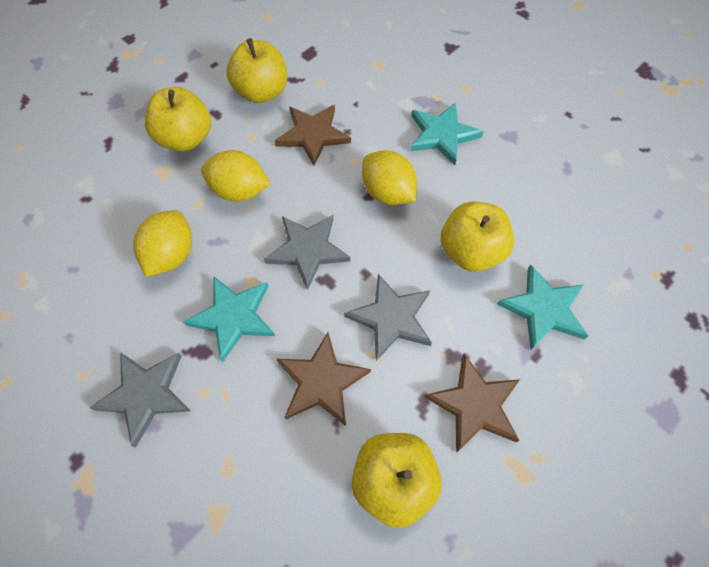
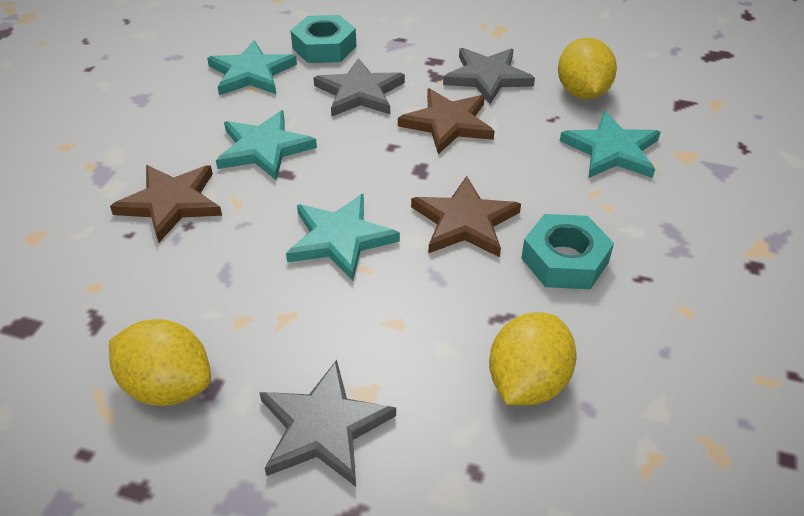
turquoise nut: none = 0 -> [290,15,357,63] [521,214,614,290] = 2
turquoise star: [184,277,275,362] [410,102,483,165] [497,265,588,349] = 3 -> [207,40,297,95] [216,110,317,181] [286,194,400,281] [560,111,660,178] = 4
yellow apple: [145,87,211,152] [227,38,288,103] [352,433,442,528] [441,201,514,272] = 4 -> none = 0

